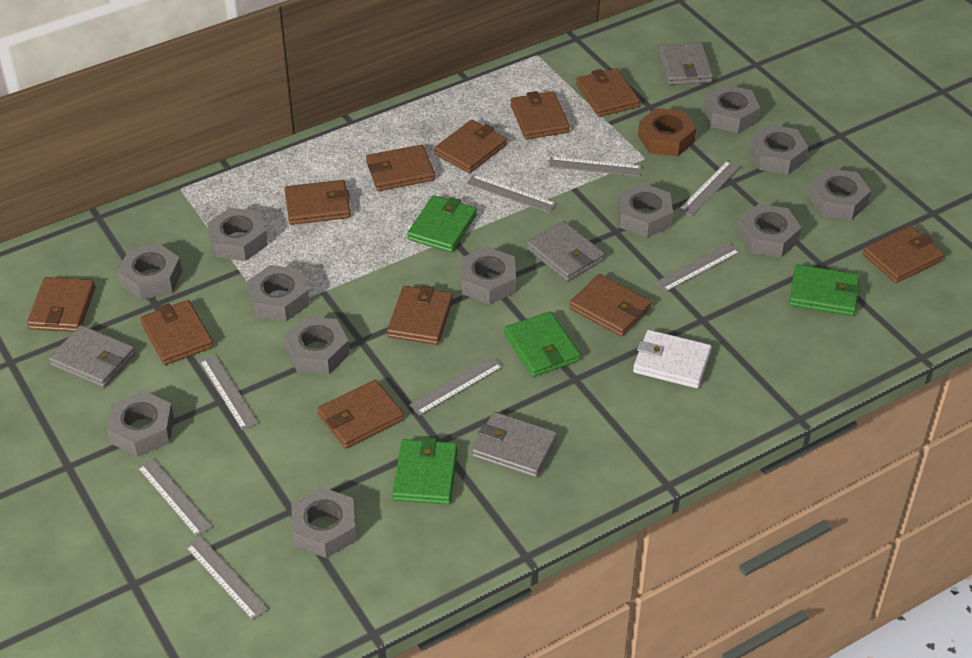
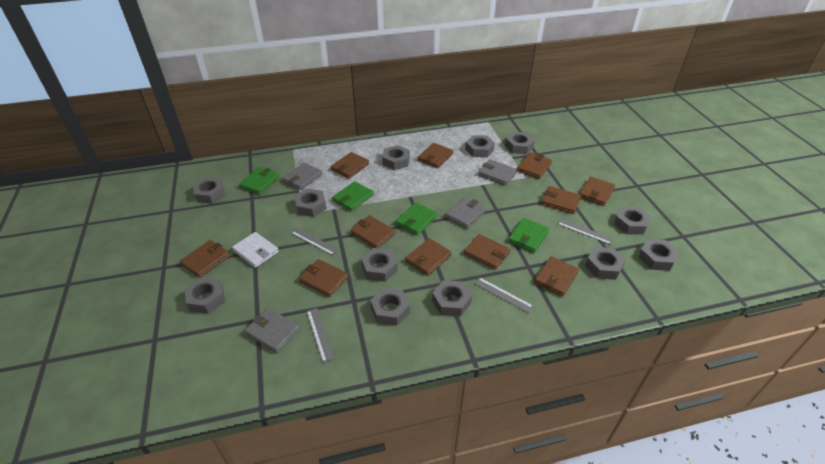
brown nut: [638,108,696,156] = 1 -> none = 0
grey ruler: [137,459,212,537] [185,537,269,621] [200,355,258,430] [409,357,503,416] [466,174,557,213] [549,157,642,177] [655,243,740,292] [679,160,741,216] = 8 -> [291,228,339,255] [307,308,334,363] [474,278,533,313] [557,219,613,245] = 4

